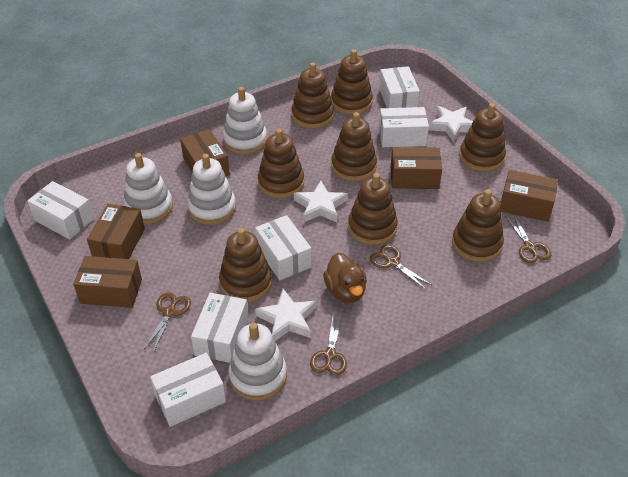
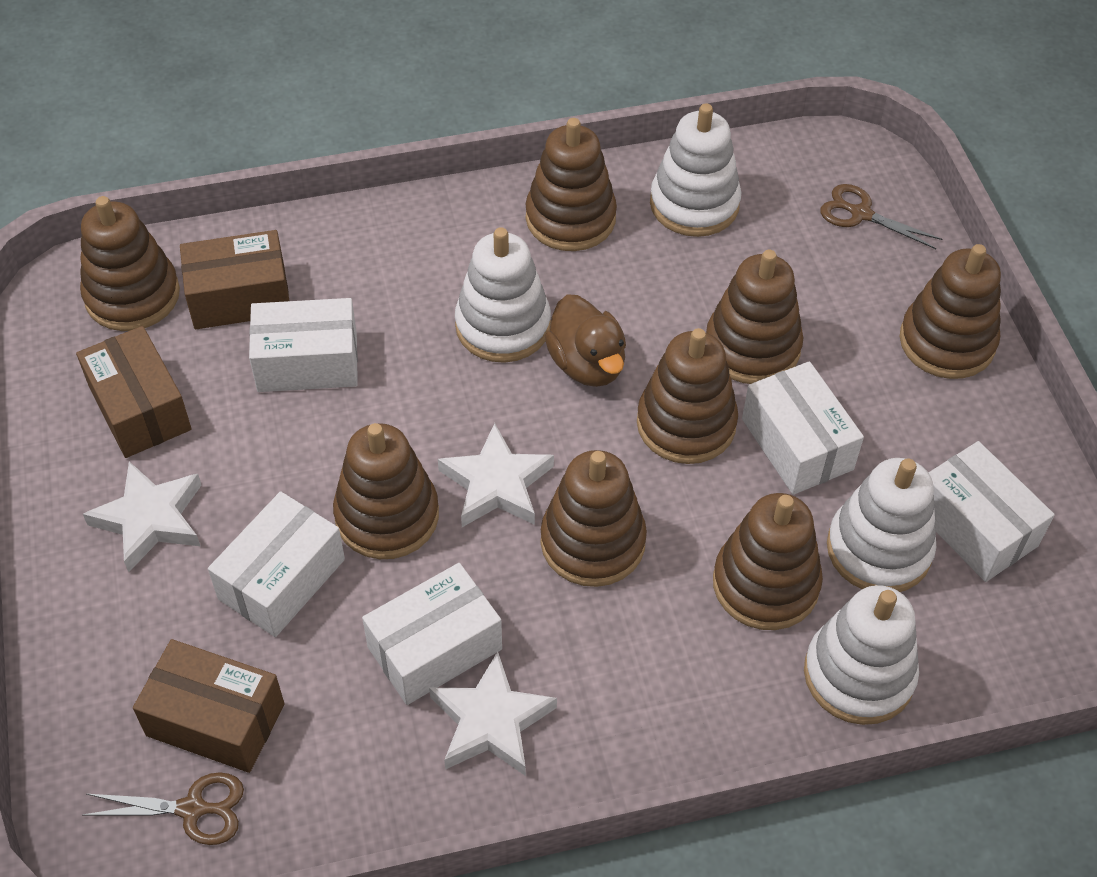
brown box: [73,256,142,308] [87,204,145,259] [180,129,230,177] [391,147,442,189] [500,170,558,222] = 5 -> [76,326,192,458] [133,639,284,773] [180,230,289,329] = 3
brown scissors: [144,292,191,351] [310,314,347,376] [370,245,432,290] [505,214,551,263] = 4 -> [83,772,244,845] [820,184,942,249] = 2
white box: [27,181,94,240] [150,353,226,427] [191,293,249,363] [255,215,311,280] [379,66,420,108] [379,107,429,147] = 6 -> [208,491,345,637] [249,298,358,392] [362,563,502,705] [742,361,864,495] [928,441,1055,582] = 5

